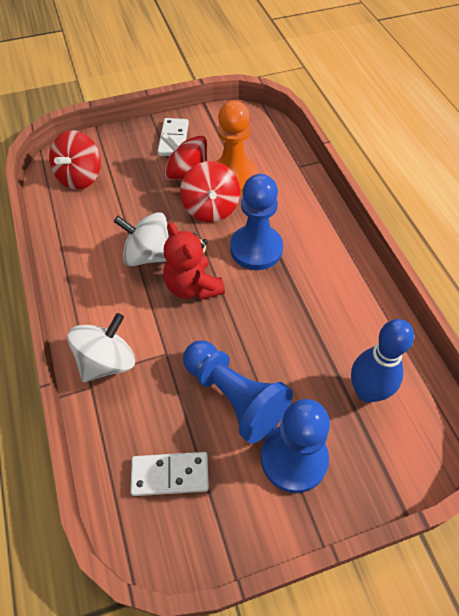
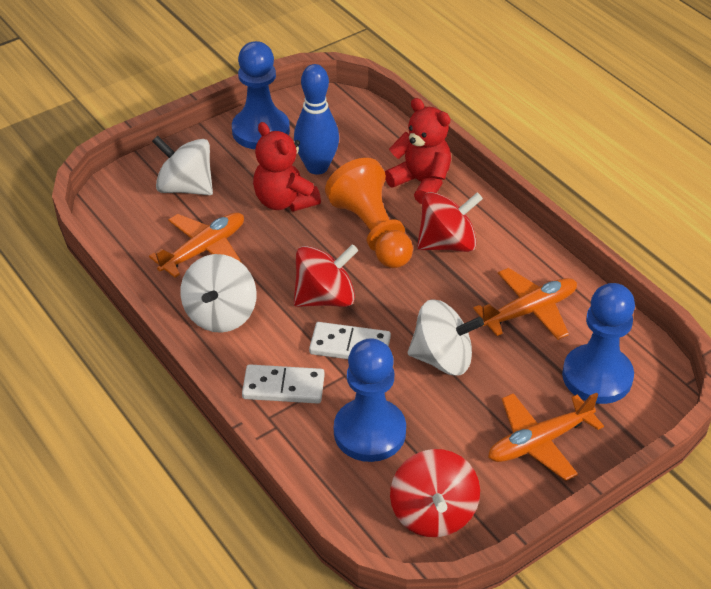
orange plane: none = 0 -> [149,213,244,277] [473,268,577,340] [488,393,604,481] = 3
red teddy bear: [163,222,225,300] = 1 -> [253,122,321,211] [385,98,451,204] = 2
white spinning top: [67,313,135,382] [114,212,169,267] = 2 -> [152,136,213,195] [180,254,257,333] [408,299,484,376] = 3

